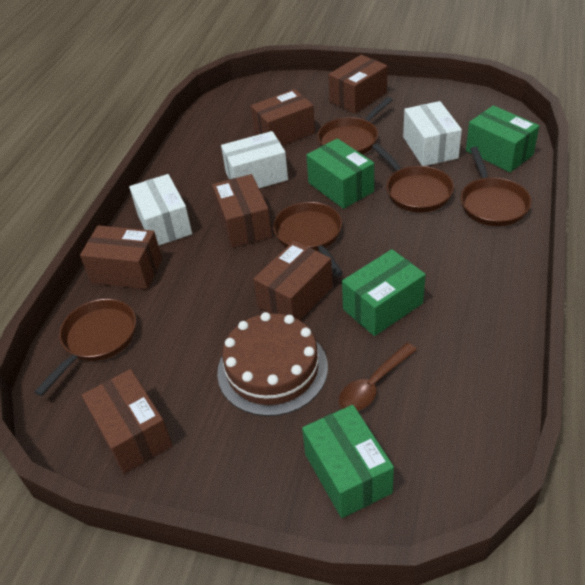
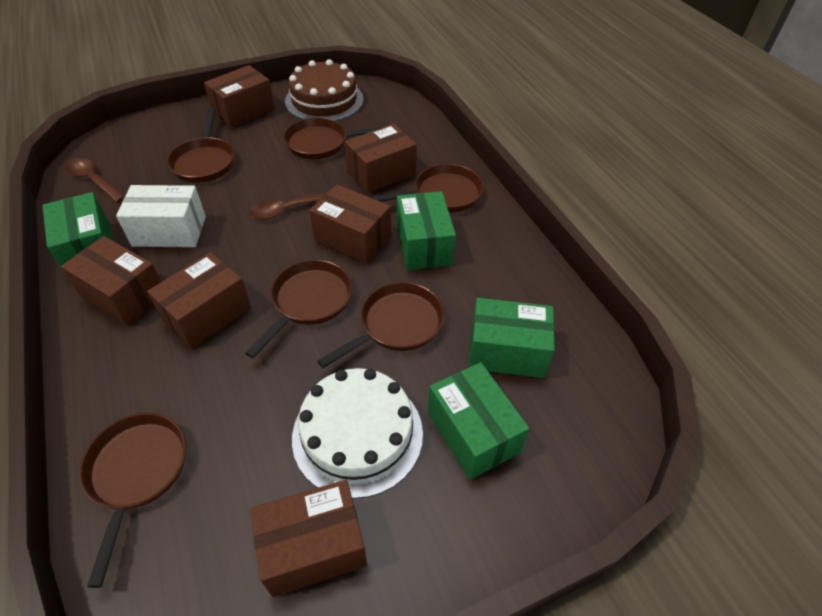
brown pan: [34,299,136,396] [273,202,343,276] [317,97,393,155] [372,143,454,212] [461,147,531,226] = 5 -> [79,413,186,588] [167,108,235,183] [245,260,352,358] [283,117,383,159] [317,282,444,368] [371,164,483,213] = 6
brown spoon: [339,343,417,411] = 1 -> [65,158,125,203] [249,192,328,220] = 2
white box: [129,174,192,246] [221,131,288,188] [403,101,462,166] = 3 -> [116,185,206,247] = 1
white cake: none = 0 -> [292,368,423,499] = 1

